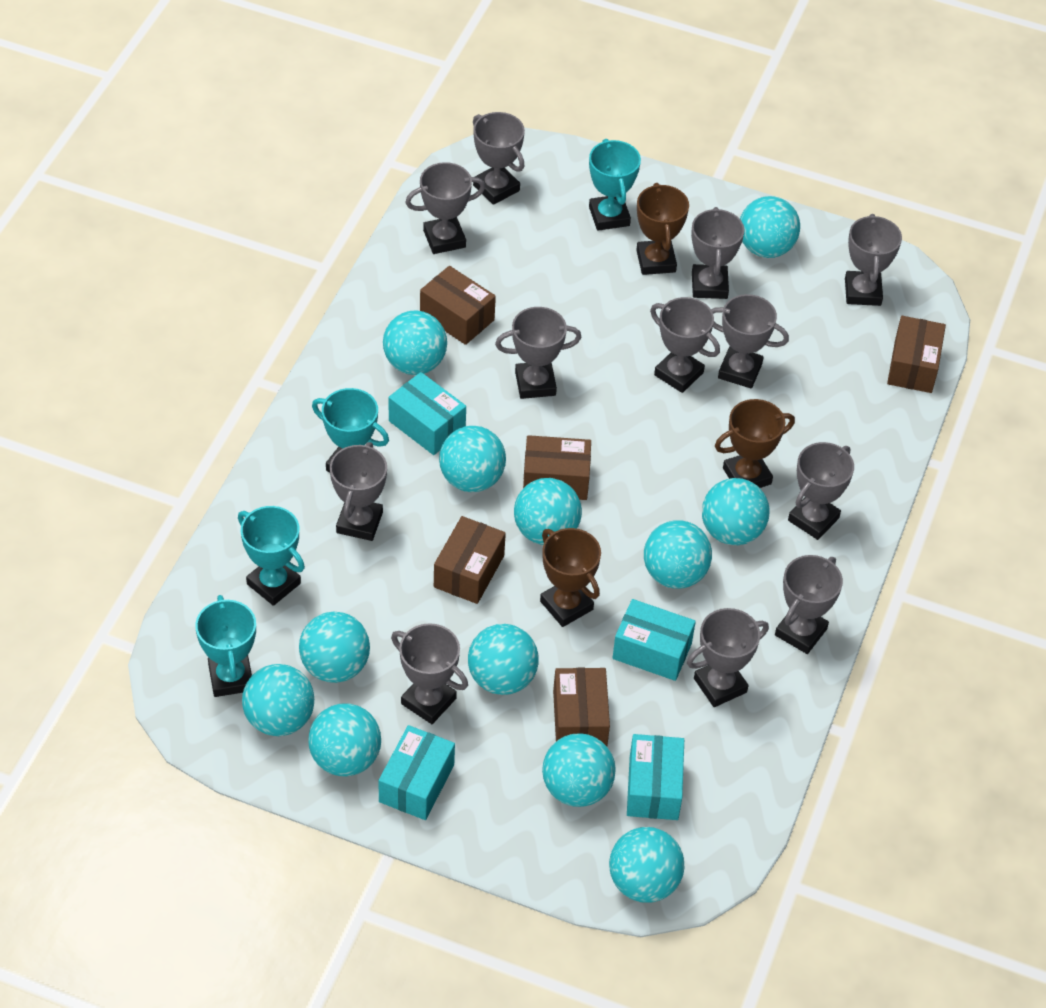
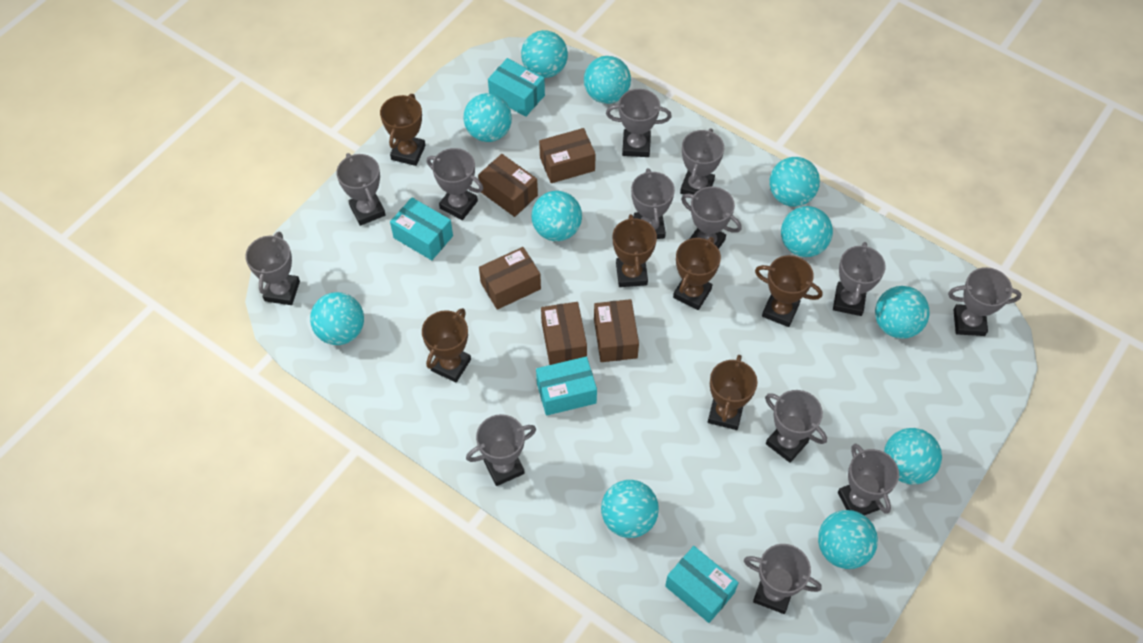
brown trophy: [540,528,601,627] [636,183,689,275] [715,399,795,488] = 3 -> [380,94,426,166] [422,308,471,383] [613,214,657,287] [673,237,721,310] [708,355,758,430] [755,255,822,327] = 6
grey trophy: [330,442,387,541] [391,623,468,724] [405,162,485,254] [473,112,525,205] [495,307,581,399] [650,297,720,393] [687,608,769,707] [691,207,745,299] [711,294,789,389] [775,555,843,654] [788,442,854,540] [845,214,902,306] = 12 -> [245,232,300,305] [336,153,385,226] [427,148,483,220] [466,414,536,486] [606,89,672,157] [631,168,675,239] [680,128,724,194] [681,187,742,249] [744,544,822,614] [765,390,827,463] [833,242,886,316] [838,443,899,515] [948,267,1022,336] = 13
turquoise ball: [242,664,314,736] [299,612,370,683] [308,703,381,777] [383,310,447,375] [439,426,506,492] [468,624,539,695] [514,478,582,545] [542,733,616,807] [609,827,684,903] [644,520,712,589] [702,478,769,545] [740,196,800,258] = 12 -> [310,292,364,345] [464,93,512,142] [521,30,568,78] [531,191,582,241] [584,56,631,104] [601,480,659,538] [769,157,820,207] [781,206,833,257] [818,510,878,569] [875,286,930,339] [884,428,942,484] = 11
turquoise trophy: [195,595,256,697] [238,506,305,606] [312,388,389,472] [589,139,641,231] = 4 -> none = 0

